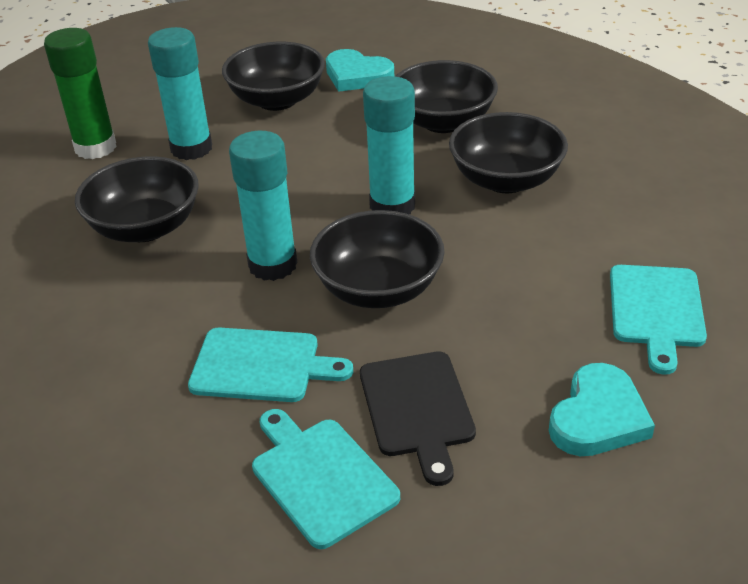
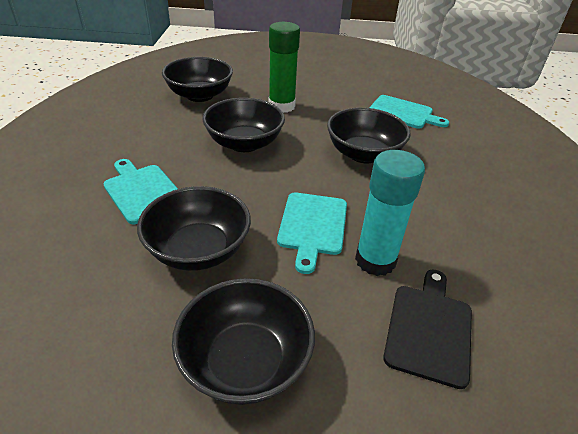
turquoise glue stick: [148,27,212,160] [229,131,297,281] [363,76,415,214] = 3 -> [355,150,425,276] = 1
turquoise heart: [326,49,394,92] [549,363,655,456] = 2 -> none = 0

